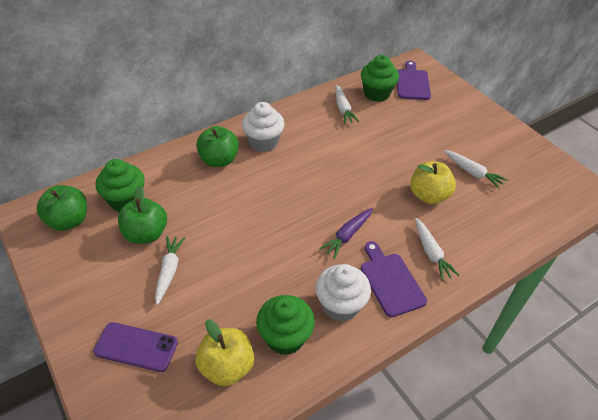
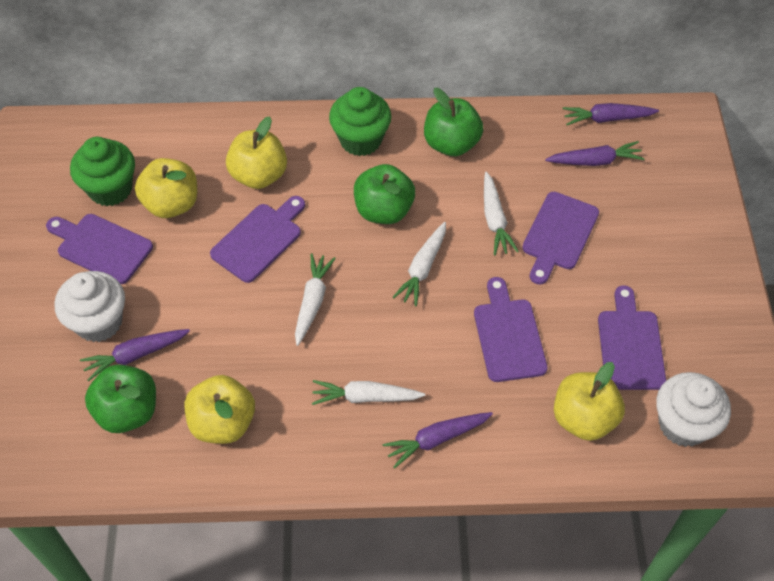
green cupcake: [96,159,145,212] [256,295,315,355] [361,55,399,102] = 3 -> [70,137,135,206] [329,87,391,156] = 2
purple carrot: [319,208,373,259] = 1 -> [80,329,190,381] [383,412,493,469] [545,141,645,166] [563,103,659,125] = 4
purple cutting board: [361,241,427,317] [397,61,431,100] = 2 -> [46,214,153,284] [210,196,305,283] [474,277,548,382] [522,192,599,285] [598,285,666,390] = 5
purple phone: [93,322,178,372] = 1 -> none = 0
yellow apple: [196,319,254,386] [410,161,456,204] = 2 -> [135,158,197,218] [185,375,255,444] [226,117,287,189] [554,362,625,441] = 4

